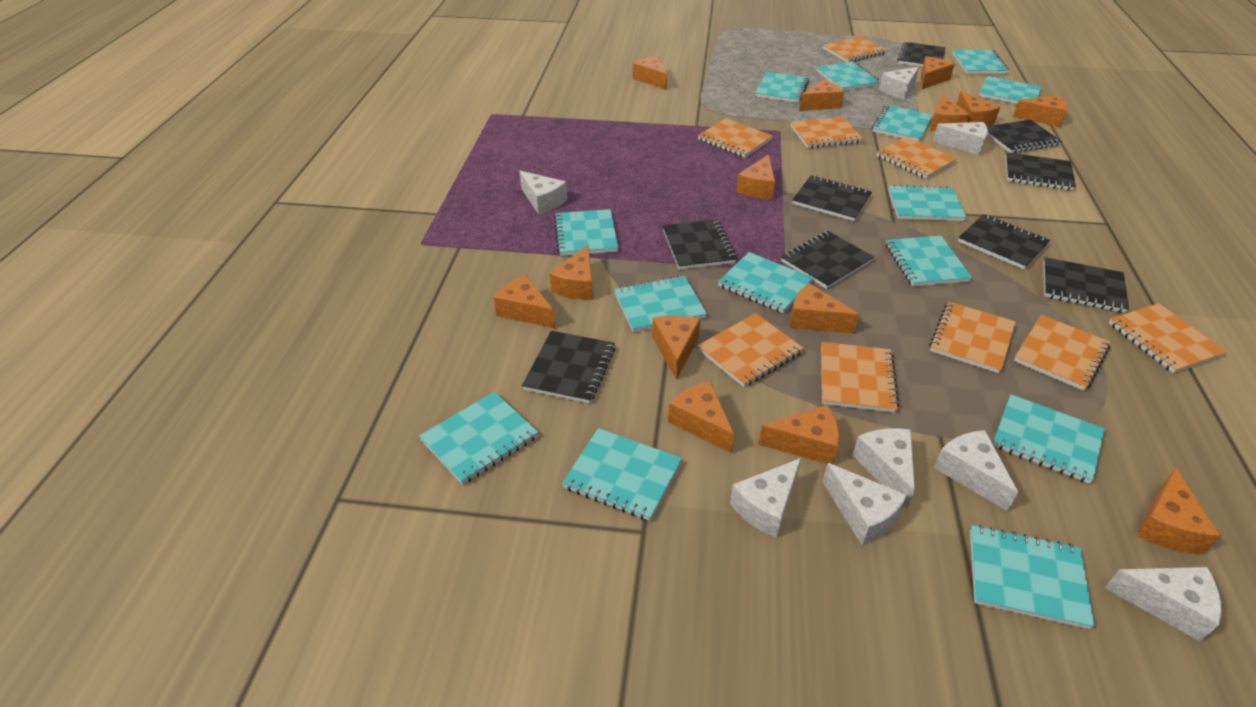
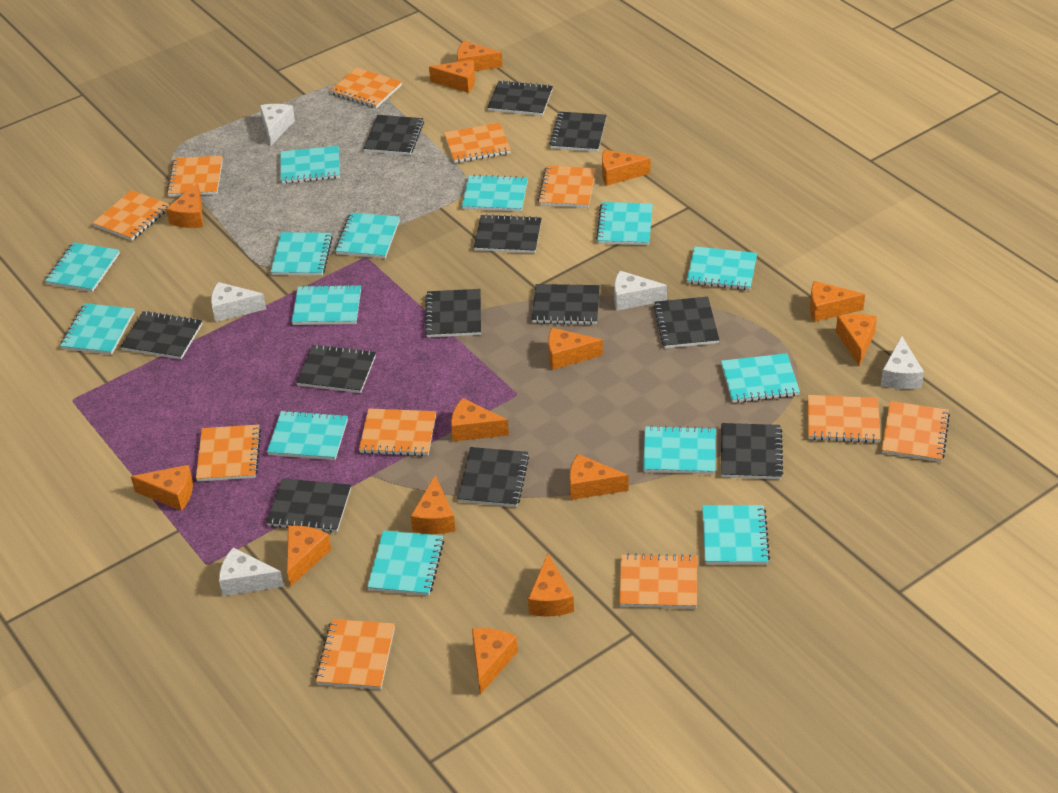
black notebook: [522,331,615,404] [663,220,737,270] [781,231,874,289] [792,175,872,221] [897,42,946,67] [958,214,1050,270] [987,119,1062,153] [1005,152,1076,191] [1043,257,1129,313] = 9 -> [120,311,202,359] [266,478,351,533] [296,344,376,393] [363,115,424,155] [425,289,481,338] [457,447,529,507] [474,214,542,253] [488,80,553,116] [532,284,600,325] [549,112,607,152] [653,297,720,348] [721,423,783,479] = 12
orange notebook: [697,313,804,387] [698,118,773,158] [790,117,863,148] [821,342,899,413] [823,36,887,62] [876,136,957,179] [929,301,1016,373] [1014,315,1110,391] [1109,303,1227,373] = 9 -> [93,190,170,241] [166,156,223,197] [196,425,261,482] [315,619,395,689] [330,67,402,108] [359,408,436,456] [444,123,511,163] [538,165,596,208] [619,553,697,609] [808,395,880,443] [882,401,950,462] = 11
white cheese: [519,171,567,215] [730,458,801,538] [823,463,907,546] [852,428,915,509] [879,67,919,99] [933,122,988,155] [934,430,1018,511] [1105,567,1221,642] = 8 -> [211,282,266,322] [219,547,284,596] [260,104,295,145] [614,271,667,311] [881,336,924,389] = 5

